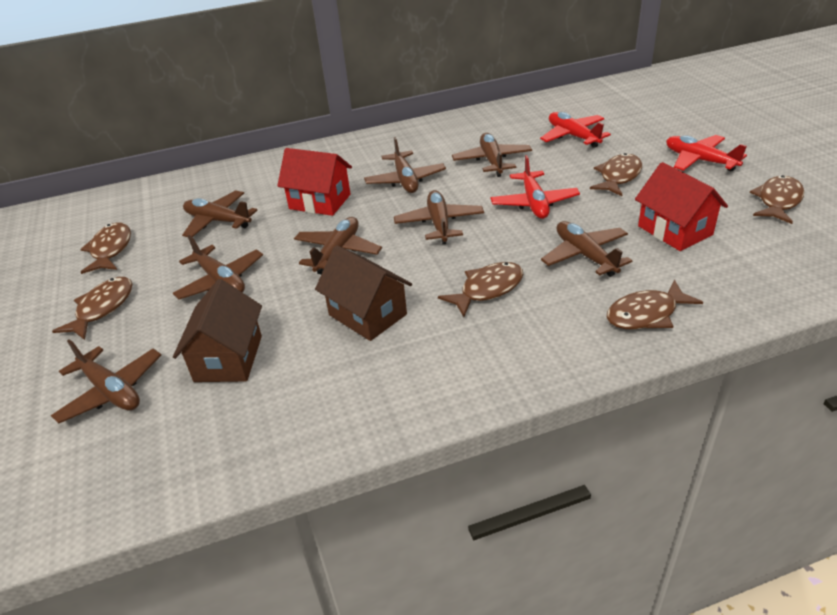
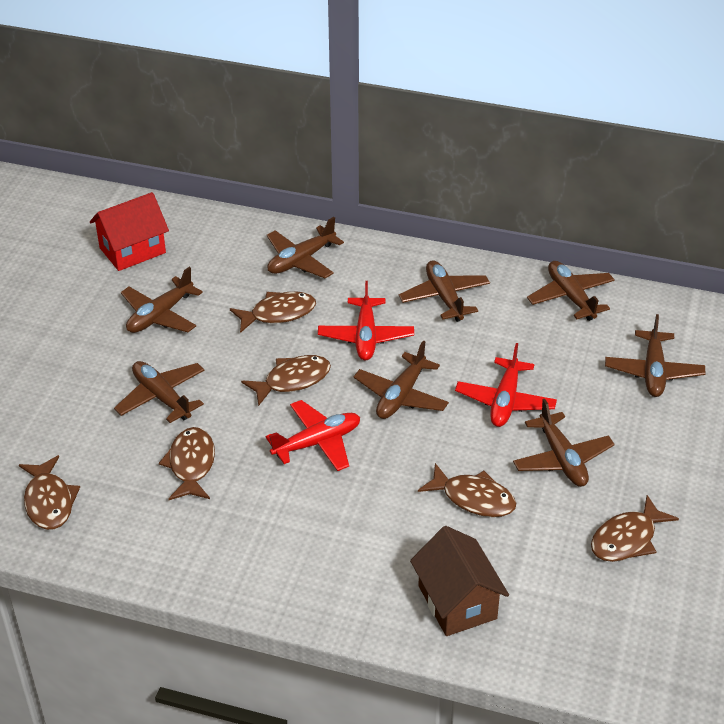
brown house: [173,279,262,382] [315,245,412,341] = 2 -> [410,526,509,636] = 1
red house: [277,148,352,216] [635,162,728,251] = 2 -> [90,192,169,271] = 1

